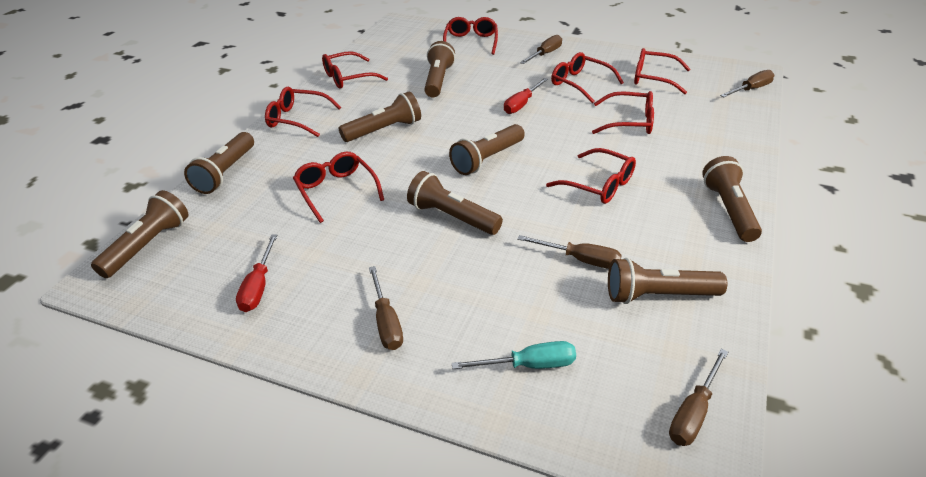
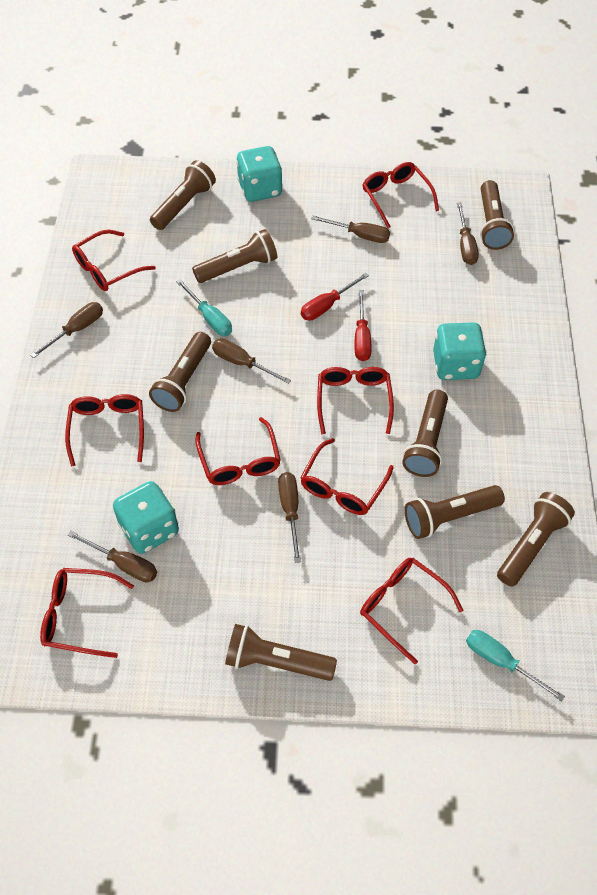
brown screwdriver: [369,266,403,350] [517,235,622,269] [520,35,562,64] [669,349,728,446] [720,70,774,97] = 5 -> [30,302,103,358] [68,531,157,582] [212,339,291,384] [278,472,301,563] [311,216,390,243] [457,202,479,265] = 6
turquoise dice: none = 0 -> [113,481,179,554] [236,146,283,202] [433,322,487,380] = 3
turquoise screwdriver: [452,341,576,369] = 1 -> [176,279,232,336] [466,630,565,702] = 2

